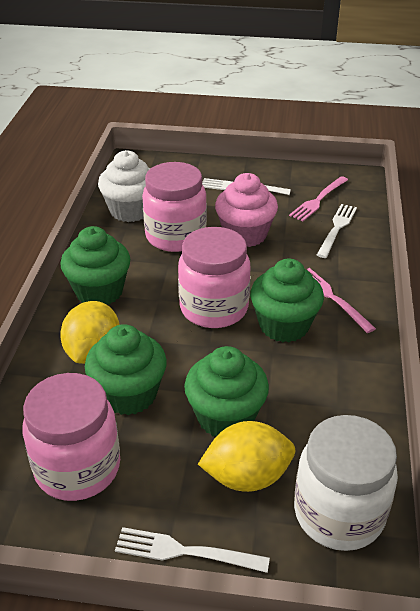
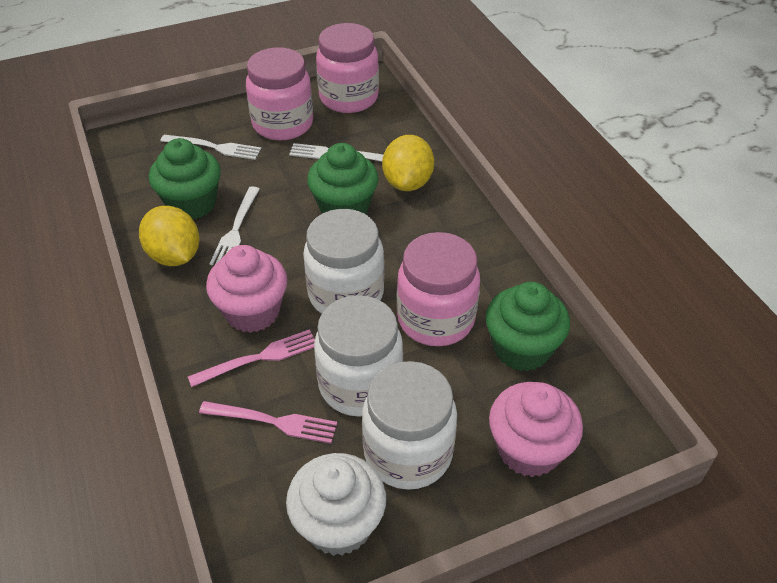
green cupcake: [60,226,130,304] [85,324,167,415] [184,346,269,436] [250,258,324,342] = 4 -> [149,138,221,219] [307,143,379,214] [486,282,570,371] = 3
pink cupcake: [215,173,278,247] = 1 -> [206,245,287,333] [489,382,583,477] = 2
white jar: [294,415,398,551] = 1 -> [303,209,384,314] [314,295,403,417] [362,361,457,490] = 3

